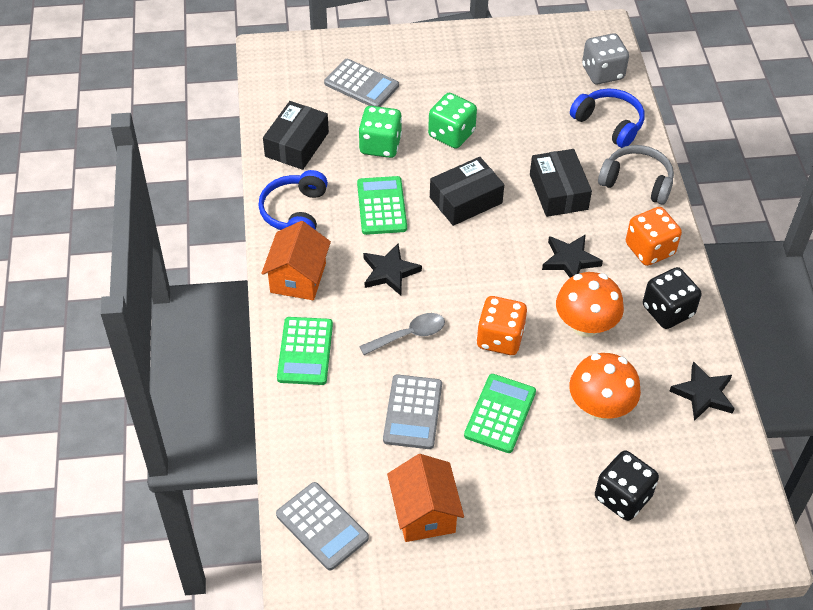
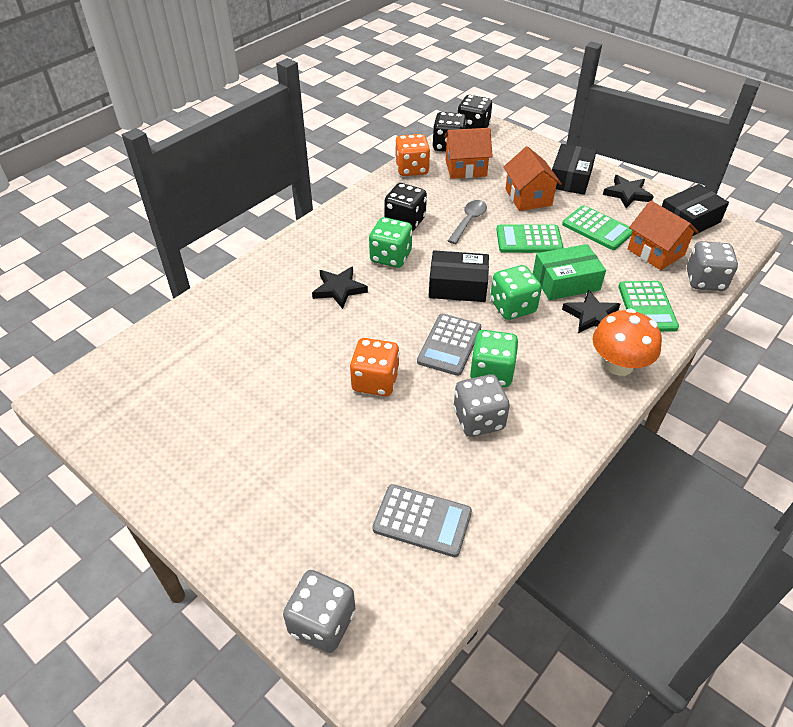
black dice: [595,451,659,521] [643,267,702,329] = 2 -> [384,183,427,231] [432,112,466,152] [458,95,492,129] = 3
blue headphones: [258,170,328,230] [570,88,645,148] = 2 -> none = 0
green box: none = 0 -> [533,244,606,300] = 1
green dice: [358,106,402,158] [428,93,477,149] = 2 -> [369,217,412,268] [470,330,519,387] [490,265,542,320] = 3
grey calculator: [276,482,369,570] [324,59,399,107] [383,374,442,449] = 3 -> [372,484,472,557] [417,313,481,376] = 2
grey dice: [582,33,629,84] = 1 -> [283,570,355,653] [454,374,510,437] [687,241,738,291] = 3
grey headphones: [598,145,674,205] = 1 -> none = 0
orange house: [261,221,331,300] [387,454,464,542] = 2 -> [444,128,493,179] [504,146,562,211] [628,201,699,270] = 3
orange mushroom: [556,272,624,337] [569,353,641,420] = 2 -> [592,308,662,376] = 1

